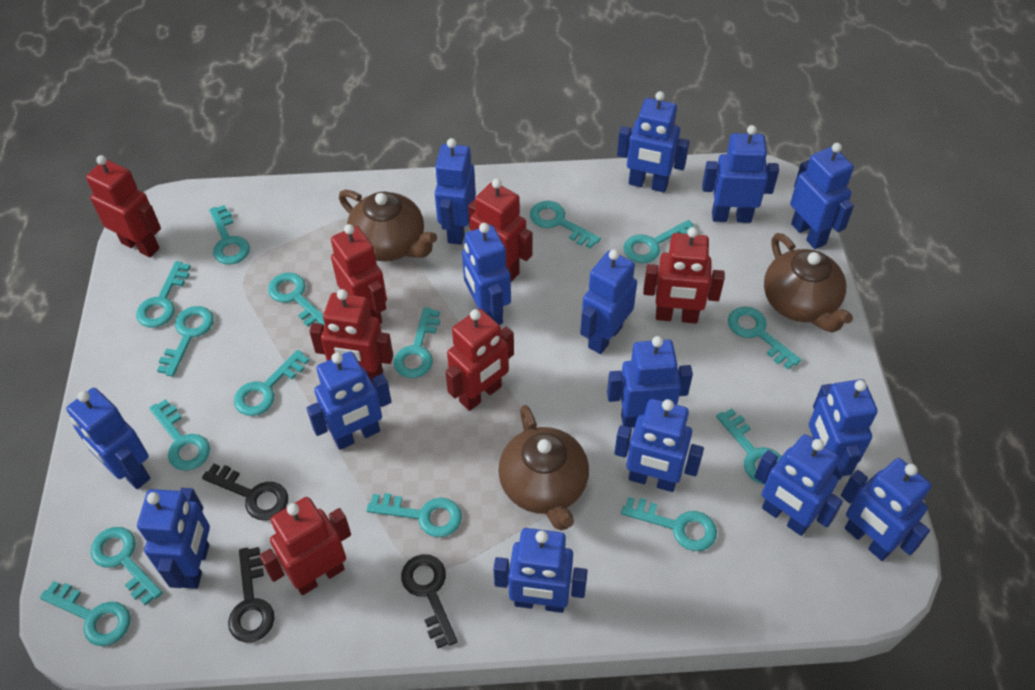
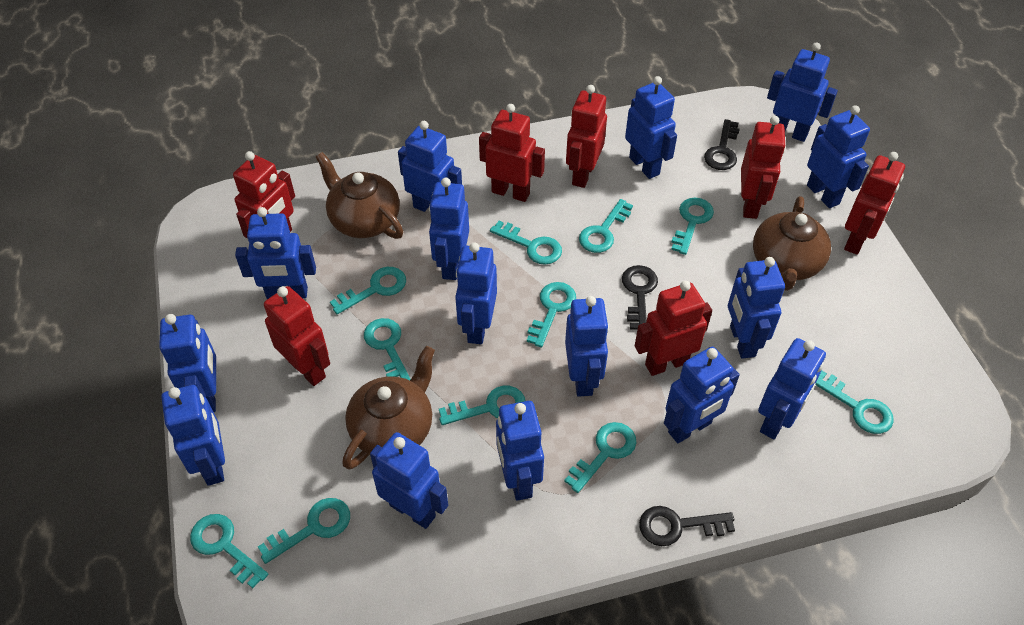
turquoise key: [40,581,131,646] [91,527,163,605] [136,261,191,327] [149,399,210,471] [157,306,214,377] [209,205,250,265] [234,350,309,416] [268,272,325,327] [366,493,462,537] [393,307,440,378] [530,201,601,249] [621,497,717,551] [623,220,695,263] [716,408,782,485] [728,307,801,369] = 15 -> [190,514,268,588] [258,498,350,564] [330,267,406,314] [364,318,411,380] [439,386,525,425] [490,221,562,265] [527,282,576,348] [564,422,637,493] [579,199,633,253] [671,198,714,255] [815,370,894,434] = 11

